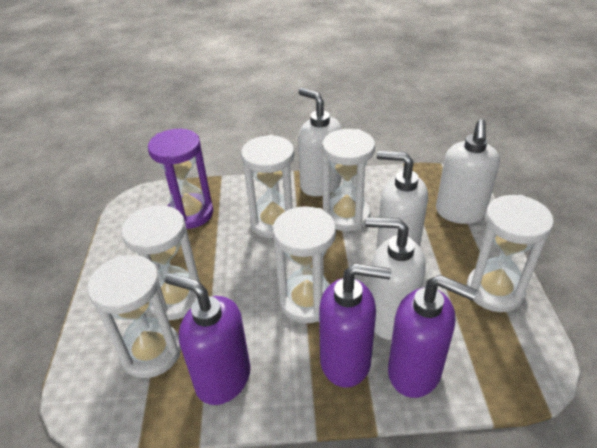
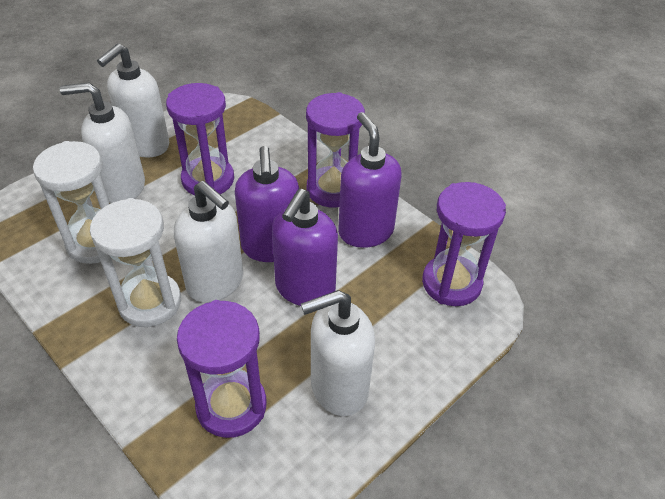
purple hourglass: [148,129,213,229] = 1 -> [166,83,234,195] [177,300,266,438] [306,92,365,208] [422,182,506,306] = 4
white hourglass: [87,255,181,378] [121,205,200,320] [241,135,294,238] [273,206,336,323] [322,129,375,231] [467,195,554,312] = 6 -> [33,141,109,264] [90,198,181,327] = 2

